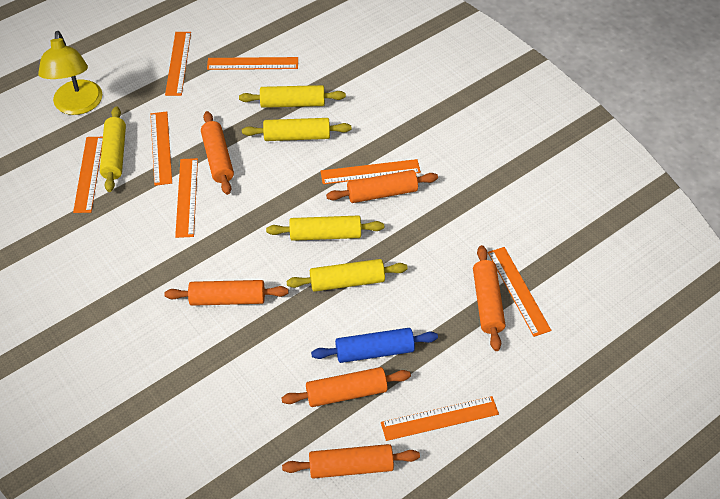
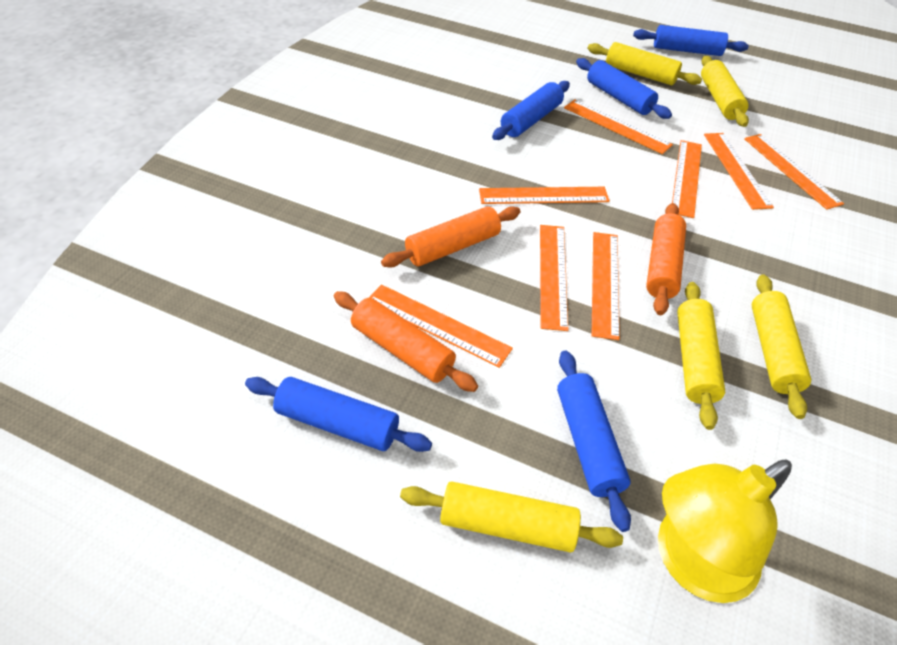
blue rolling pin: [311,328,438,363] = 1 -> [245,377,432,452] [492,81,570,140] [557,351,631,532] [576,58,672,119] [633,25,749,56] = 5
orange rolling pin: [164,280,289,306] [201,111,234,195] [281,367,411,407] [282,444,420,479] [326,170,438,203] [473,245,505,351] = 6 -> [334,291,478,392] [381,206,521,268] [646,203,686,315] = 3

